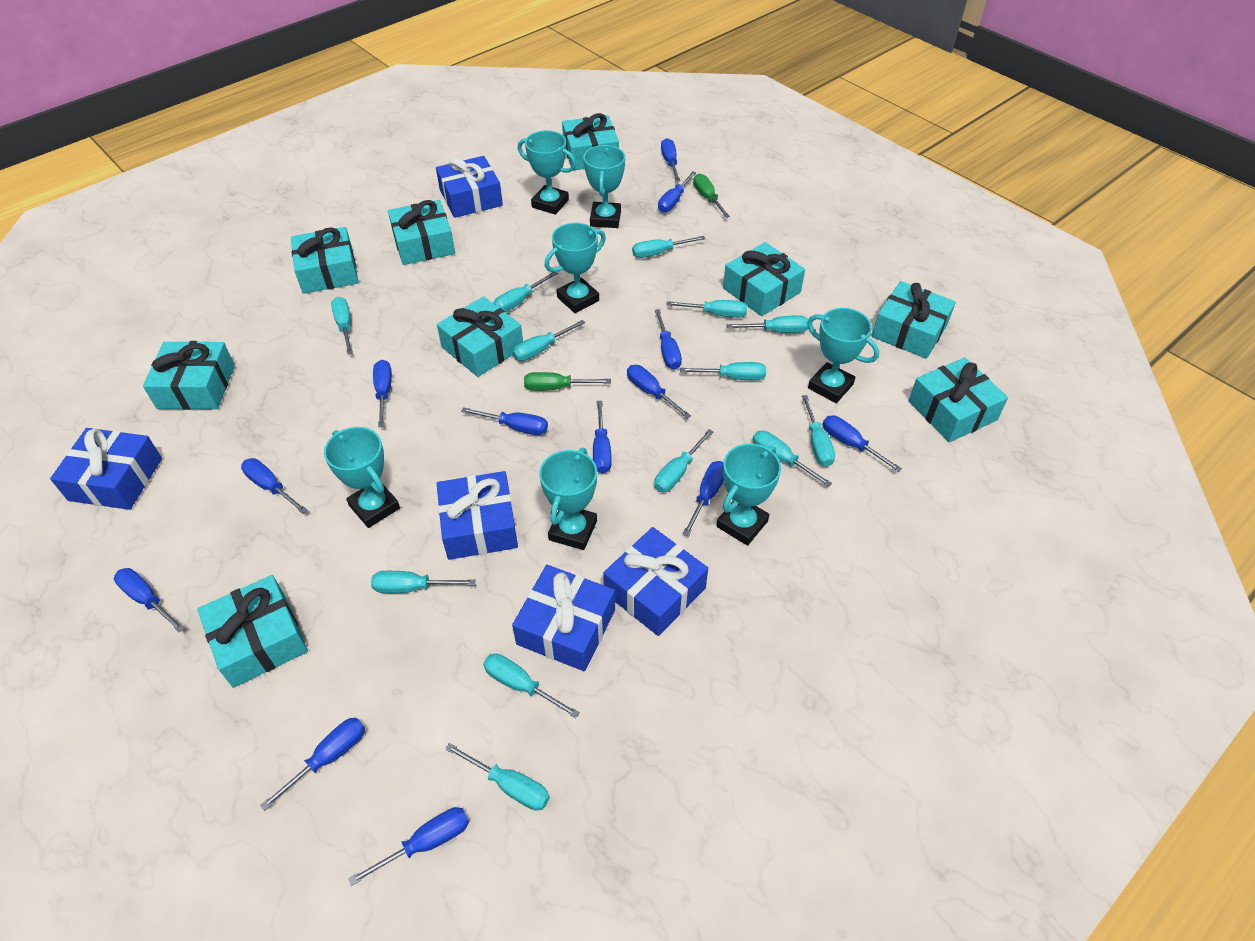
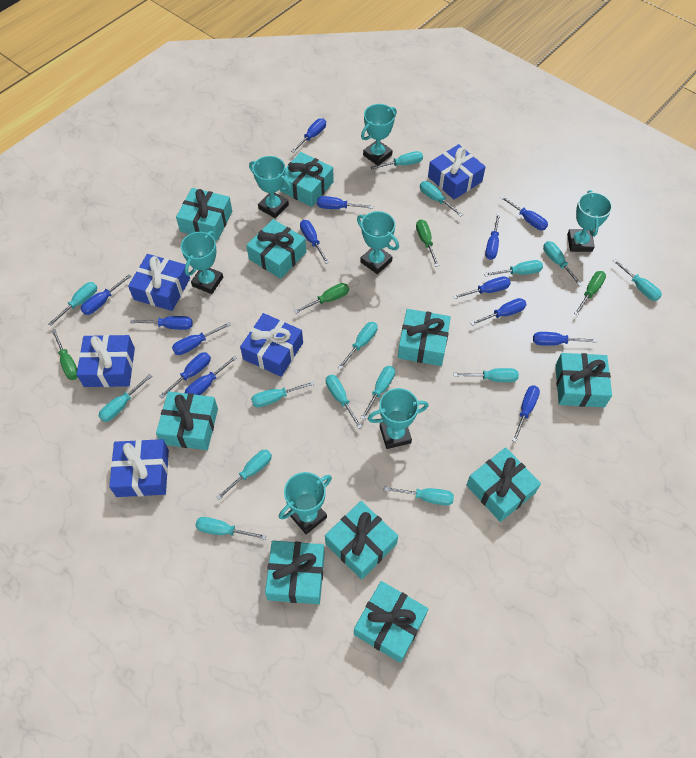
blue screwdriver: [114,568,185,632] [241,458,307,514] [260,718,365,811] [348,807,469,886] [373,360,392,427] [461,407,548,435] [593,401,612,473] [627,365,691,418] [655,309,682,370] [658,171,696,213] [661,138,680,181] [683,461,724,536] [823,415,902,472] = 13 -> [81,274,132,315] [130,316,193,330] [160,352,211,398] [172,322,231,355] [185,355,237,395] [291,118,326,153] [300,220,329,264] [317,196,373,209] [453,276,511,299] [470,298,527,326] [485,213,500,260] [500,196,548,230] [512,385,540,442] [533,332,597,346] = 14
green screwdriver: [524,372,611,391] [693,174,730,218] = 2 -> [52,329,77,380] [294,283,349,314] [416,219,439,267] [574,271,606,316] = 4
turquoise gift: [143,341,235,410] [197,575,308,688] [291,227,359,294] [388,200,455,265] [437,296,523,377] [562,113,619,170] [723,242,805,316] [872,281,956,359] [909,357,1008,442] = 9 -> [156,391,218,450] [176,188,232,241] [246,219,306,279] [265,541,325,604] [280,152,334,207] [325,501,398,580] [354,581,428,663] [398,309,451,366] [466,447,541,522] [555,353,612,407] = 10
turquoise screwdriver: [331,297,353,354] [371,571,476,593] [445,743,550,811] [483,653,580,718] [493,272,558,312] [512,320,585,361] [632,236,705,258] [654,429,714,492] [667,300,747,318] [680,362,766,380] [726,315,809,333] [753,431,832,487] [802,395,835,467] = 13 -> [48,282,97,326] [99,374,152,422] [195,517,266,540] [216,450,272,500] [251,381,315,407] [326,375,362,429] [338,322,378,369] [361,366,395,420] [370,151,423,170] [384,486,454,505] [420,181,463,217] [453,368,519,382] [484,260,543,277] [543,241,583,286] [613,259,662,301] = 15

